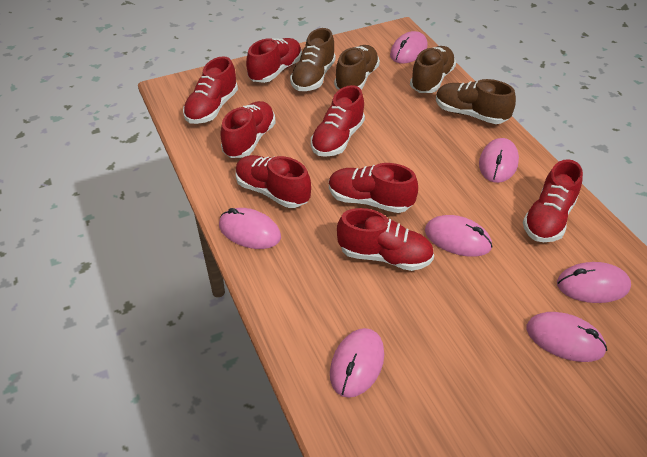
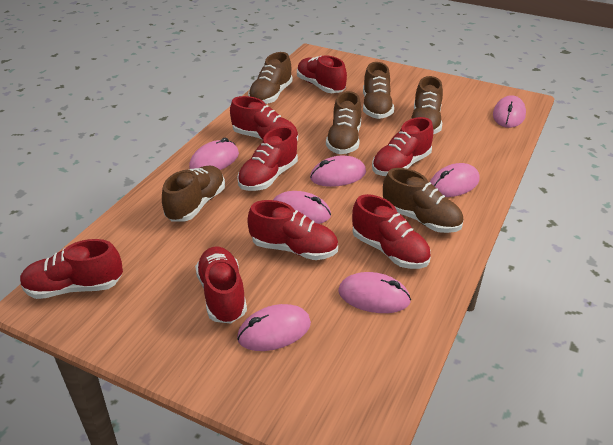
brown shoe: [290,28,336,91] [334,45,380,90] [410,46,456,93] [436,79,516,124] = 4 -> [162,166,225,221] [248,52,293,104] [326,91,361,154] [363,62,394,119] [383,168,464,233] [411,76,443,134] = 6

